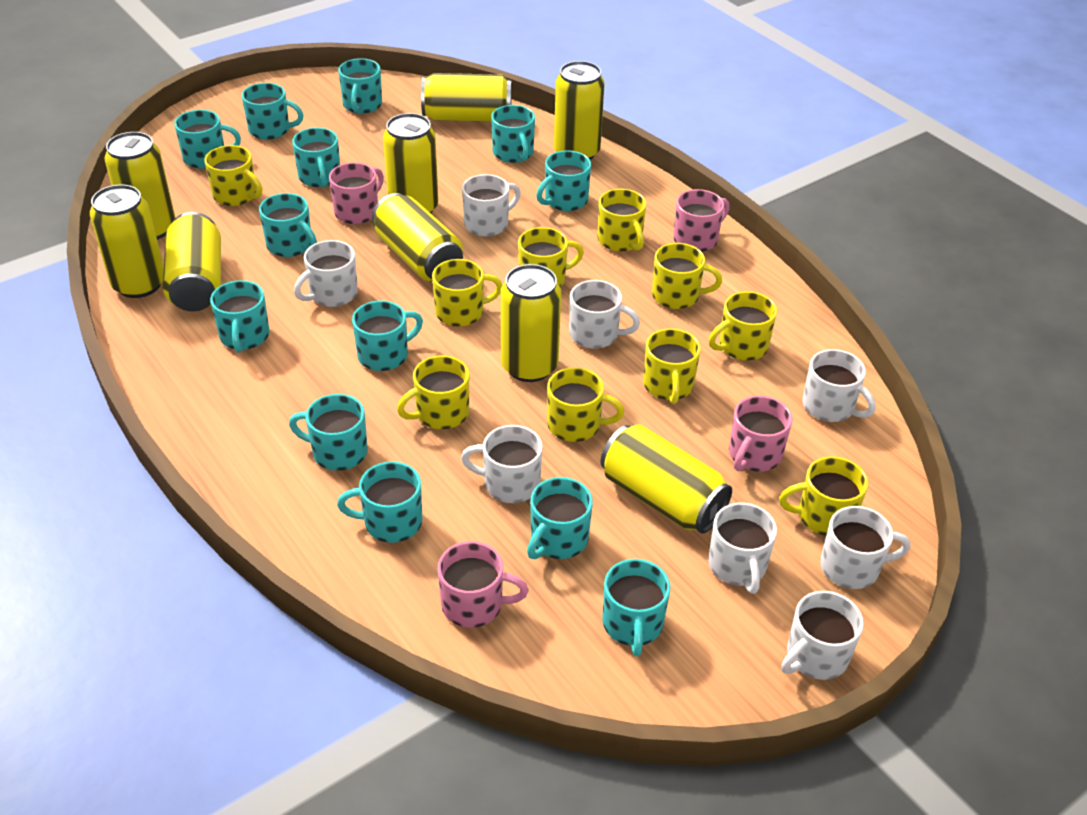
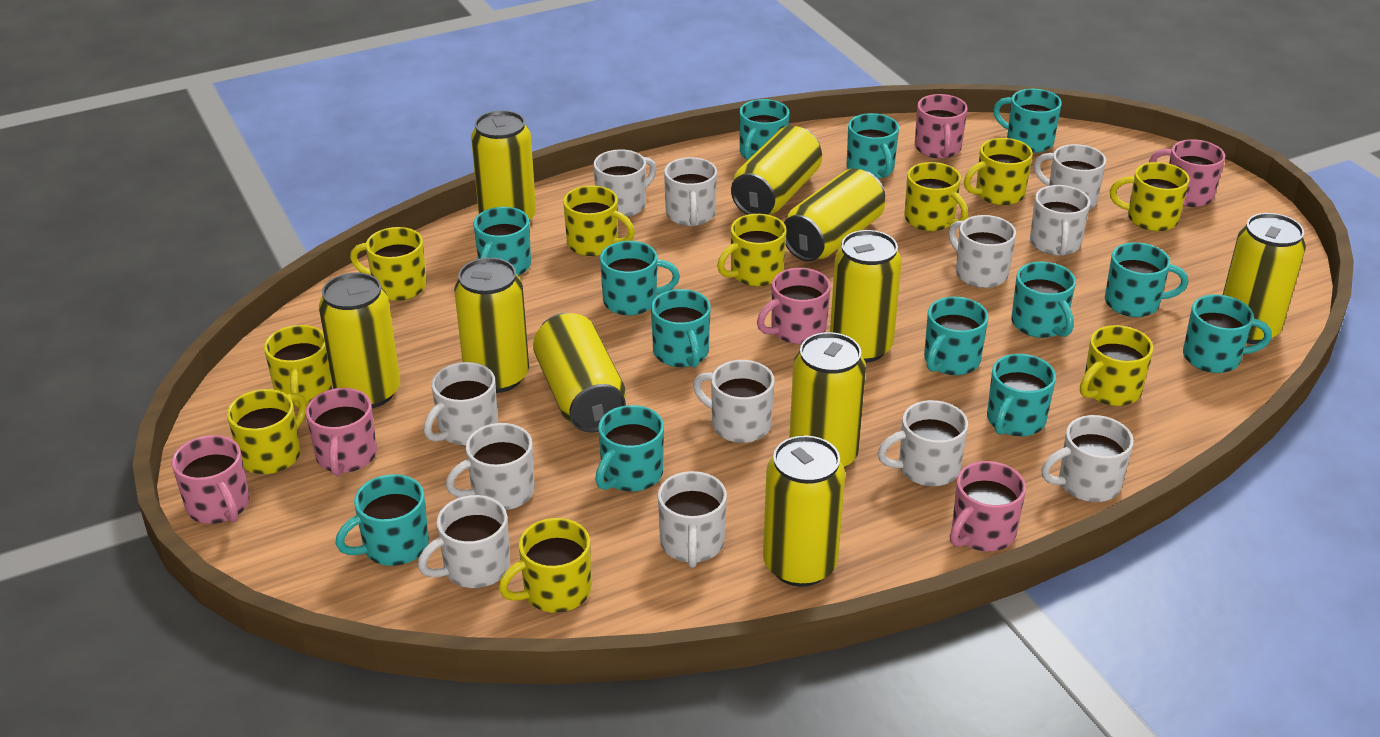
pink mug: [329,162,384,224] [438,541,529,628] [673,189,730,252] [729,396,792,472] = 4 -> [172,435,250,524] [306,388,377,476] [757,268,831,344] [915,94,968,159] [950,461,1026,551] [1149,139,1225,207] = 6
white mug: [294,240,358,307] [461,425,543,503] [462,174,521,237] [569,280,640,349] [708,503,777,594] [782,591,864,680] [802,349,875,422] [820,506,910,589] = 8 -> [418,495,510,588] [424,362,498,445] [445,423,535,510] [593,149,656,217] [658,471,727,568] [664,157,717,226] [693,360,775,443] [878,400,968,486] [949,215,1016,288] [1030,185,1090,256] [1034,144,1106,209] [1041,415,1134,502] = 12
yellow can: [90,184,164,298] [105,132,175,240] [163,212,221,311] [372,193,463,282] [383,113,439,213] [421,73,512,122] [501,264,561,382] [554,61,605,160] [600,424,732,534] = 9 -> [319,273,400,408] [454,258,529,393] [471,110,536,222] [533,313,626,433] [731,126,822,215] [763,436,845,587] [784,168,885,262] [790,332,866,469] [830,230,902,363] [1223,213,1306,344] = 10

